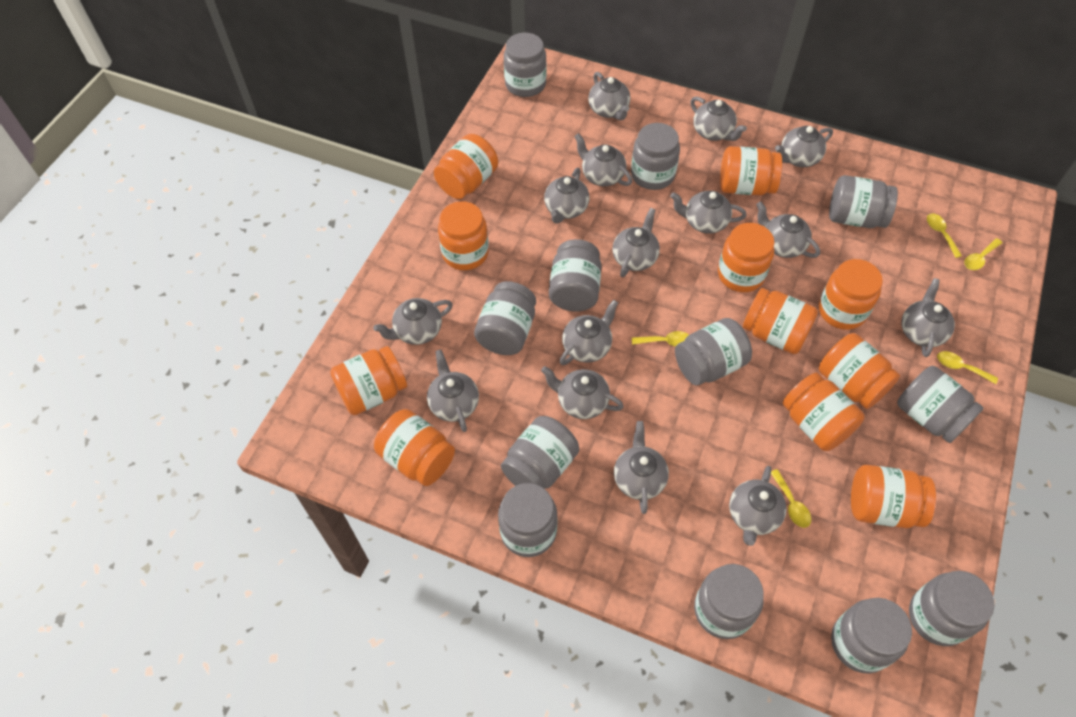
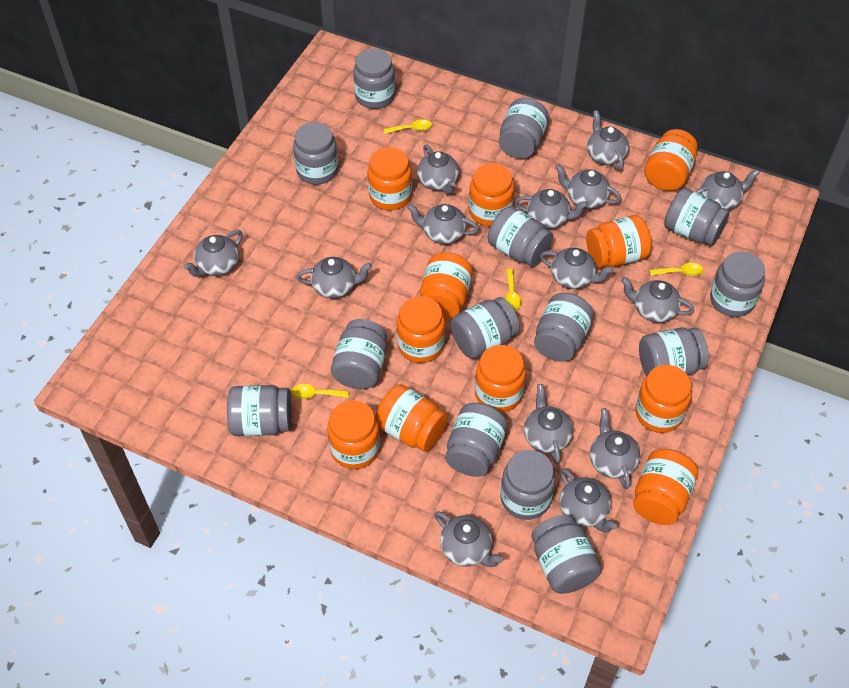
grey jar: [474,281,536,355] [498,483,558,557] [501,416,579,489] [504,33,547,97] [549,239,602,312] [631,123,680,190] [675,318,752,385] [694,564,764,639] [829,175,898,228] [831,598,912,674] [897,366,984,443] [909,571,994,646] = 12 -> [227,385,291,436] [293,122,338,185] [331,319,387,389] [353,48,395,109] [445,403,508,477] [451,297,520,359] [488,206,553,267] [499,98,549,159] [500,450,555,520] [531,514,602,594] [534,293,594,362] [639,327,709,376] [664,188,730,246] [710,251,765,317] = 14
grey teapot: [373,298,453,345] [427,349,479,432] [541,366,624,419] [544,168,589,223] [560,300,618,365] [574,133,632,186] [588,72,630,120] [612,208,660,277] [614,421,669,514] [670,191,747,234] [690,96,747,141] [729,466,787,546] [756,201,820,258] [775,126,833,167] [901,278,955,357] = 15 -> [184,230,243,277] [297,257,372,299] [407,204,479,244] [417,145,459,194] [434,511,503,567] [515,189,588,229] [524,384,573,464] [540,248,614,289] [555,164,621,209] [559,468,617,533] [587,110,629,170] [590,408,640,489] [621,277,694,323] [696,169,759,210] = 14
yellow spoon: [632,331,689,347] [771,469,811,528] [927,213,962,258] [937,351,998,384] [964,238,1003,270] = 5 -> [291,384,349,399] [384,119,432,134] [504,269,521,311] [650,263,703,276] = 4

